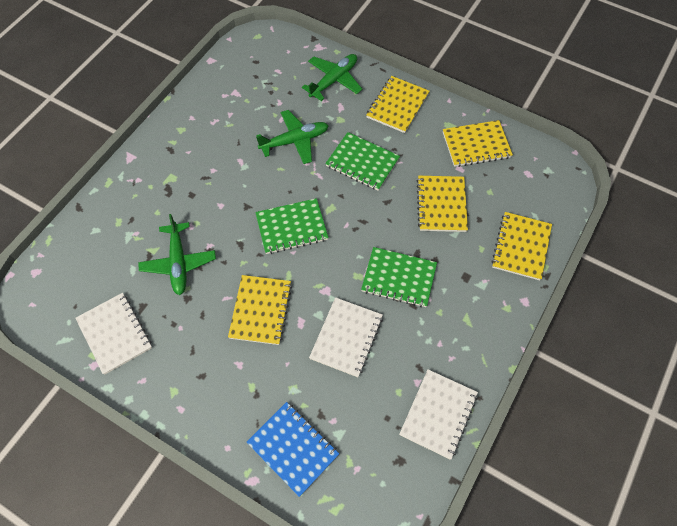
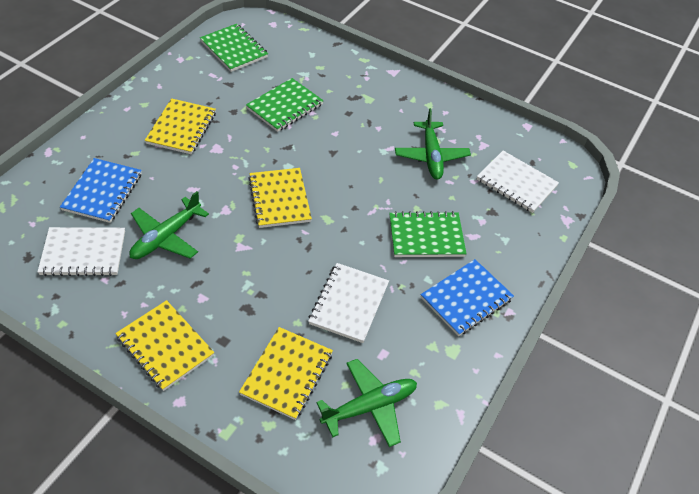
blue notebook: [247,402,339,497] = 1 -> [60,158,142,223] [421,259,514,336] = 2
yellow notebook: [228,275,292,345] [366,76,430,133] [417,176,468,232] [443,120,513,167] [491,212,552,280] = 5 -> [115,300,214,391] [145,98,216,154] [239,327,333,420] [248,168,312,228] = 4

